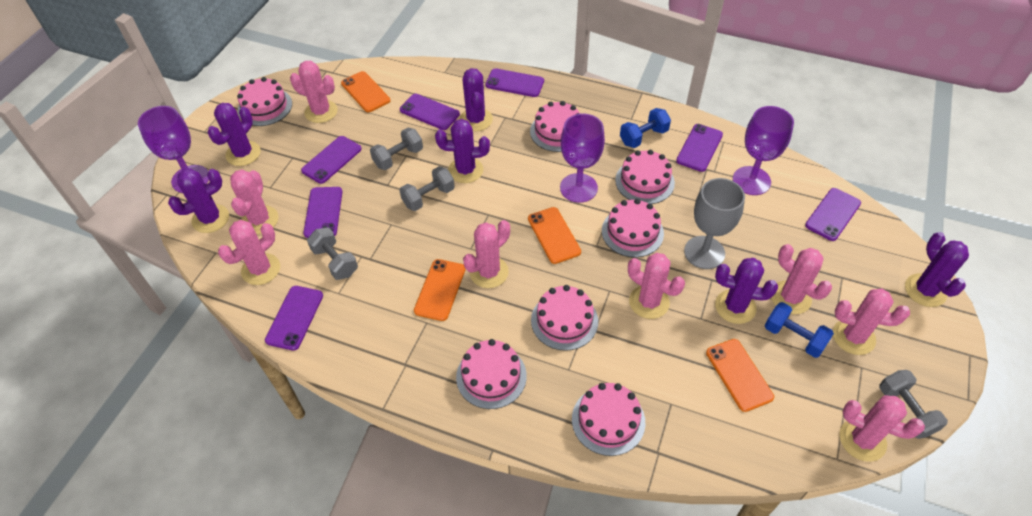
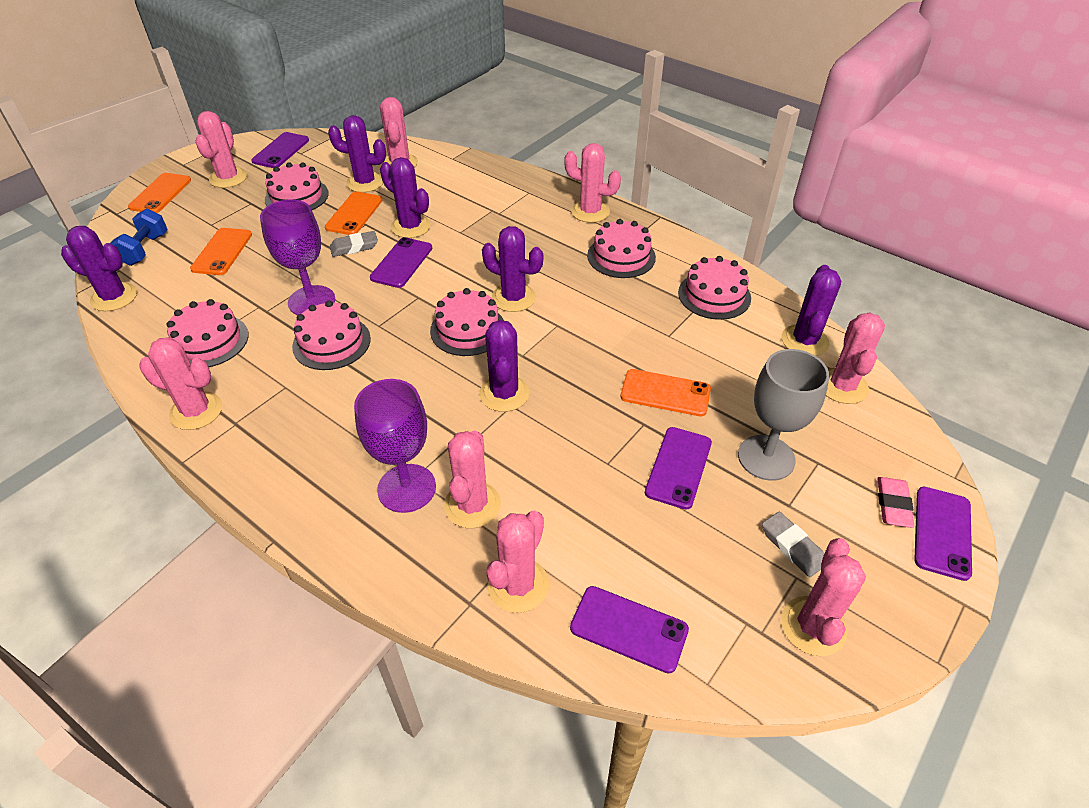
blue dumbbell: [620,108,671,148] [765,302,834,358] = 2 -> [110,209,168,266] = 1
grey dumbbell: [307,227,358,280] [370,128,423,170] [399,166,455,211] [879,370,948,439] = 4 -> none = 0
grey eraser: none = 0 -> [330,231,378,257] [762,511,824,577] = 2
pink cake: [237,77,292,126] [456,339,527,409] [530,101,580,152] [531,285,598,351] [572,383,645,456] [602,199,664,257] [615,150,675,204] = 7 -> [167,299,248,367] [265,162,329,210] [292,301,371,370] [430,288,504,356] [587,219,656,278] [678,256,751,320] = 6
pink eraser: none = 0 -> [877,477,914,528] = 1
purple goblet: [138,106,209,193] [560,114,605,203] [733,106,794,195] = 3 -> [260,199,335,315] [354,379,436,513] = 2
purple phone: [265,286,323,350] [301,136,362,184] [303,187,342,238] [400,94,460,130] [485,68,544,97] [676,124,723,172] [805,188,861,241] = 7 -> [251,132,309,168] [370,237,432,288] [570,586,689,674] [645,427,712,510] [914,487,972,581] = 5

